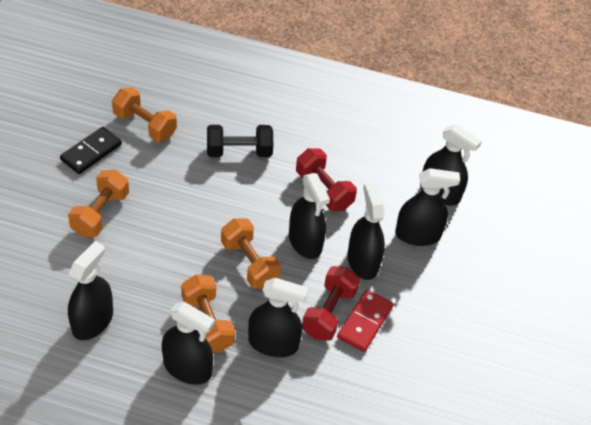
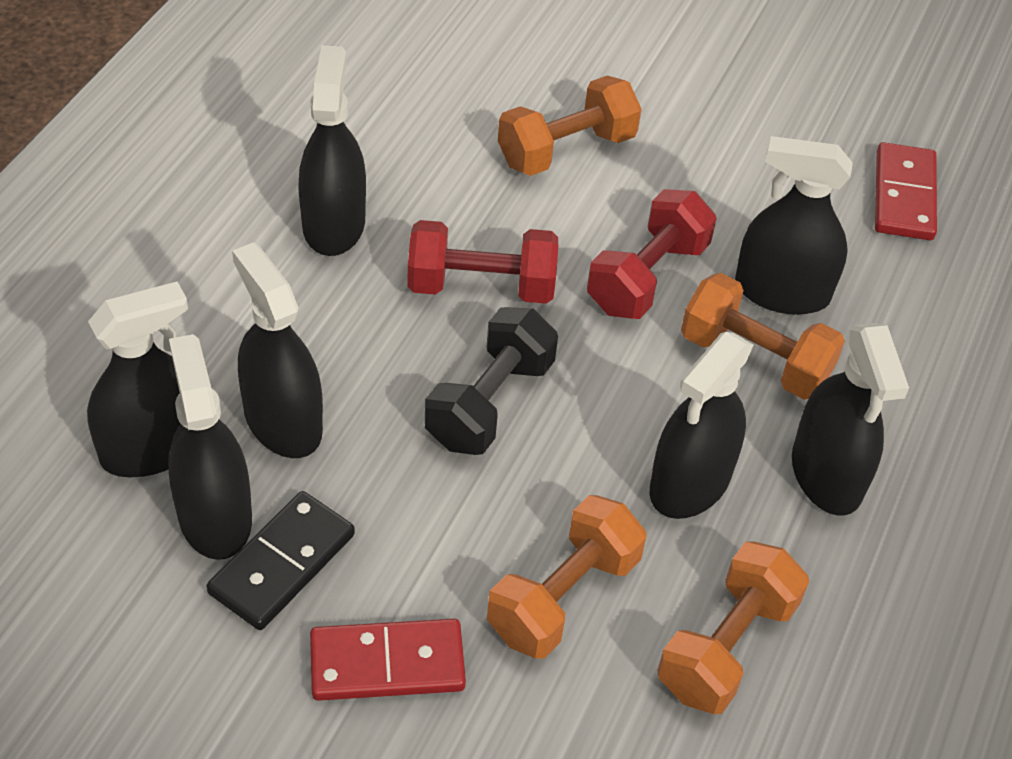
red domino: [337,290,393,352] = 1 -> [310,619,466,701] [875,142,937,240] = 2

